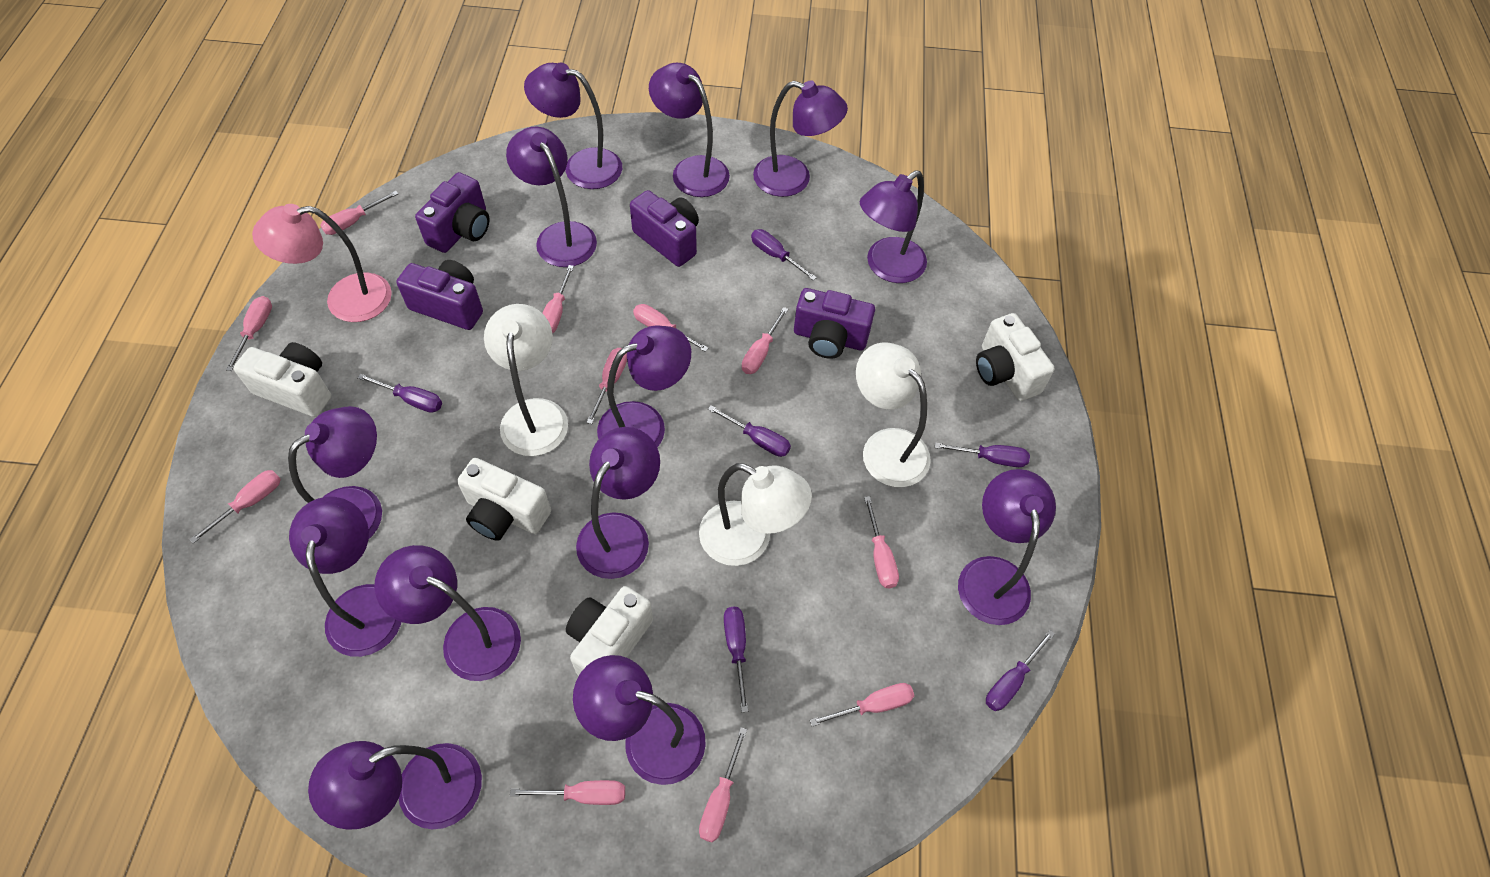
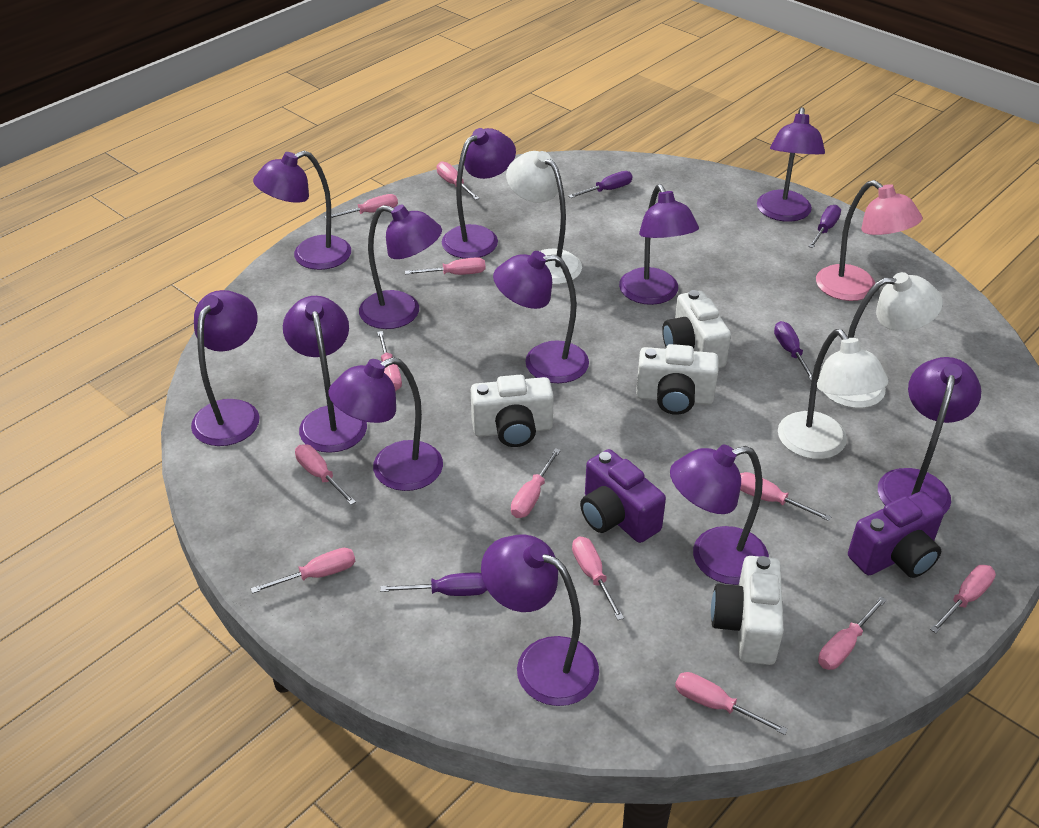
pink screwdriver: [189,470,281,544] [226,296,272,371] [320,191,398,235] [510,780,625,805] [542,265,574,333] [586,348,627,424] [633,304,708,352] [699,727,747,842] [742,307,788,374] [810,683,914,726] [864,496,899,588] = 11 -> [251,548,355,594] [295,444,356,505] [324,194,398,218] [377,331,402,391] [405,257,486,275] [437,161,480,200] [511,448,561,518] [572,537,624,620] [675,672,788,735] [740,472,831,521] [818,596,887,670] [930,565,996,633] = 12
purple camera: [396,260,483,330] [415,172,489,253] [630,190,699,267] [794,288,875,359] = 4 -> [580,449,666,543] [848,491,944,578] = 2
purple lamp: [288,406,382,539] [289,497,401,657] [308,741,482,830] [374,545,521,681] [506,126,597,267] [524,63,622,189] [573,655,706,785] [576,427,660,579] [597,326,691,447] [649,63,730,197] [753,81,848,197] [860,170,927,283] [958,469,1056,625] = 13 -> [191,290,260,446] [253,151,351,270] [283,296,367,453] [328,357,443,491] [359,205,442,329] [442,128,516,259] [481,535,599,706] [493,251,589,383] [619,184,699,305] [670,445,769,585] [757,107,825,222] [878,357,981,514] = 12
purple screwdriver: [357,374,442,413] [708,405,791,457] [724,607,748,712] [751,229,817,281] [935,443,1030,467] [986,630,1055,711] = 6 -> [380,572,487,596] [568,171,633,198] [774,321,813,381] [808,205,841,248] = 4

